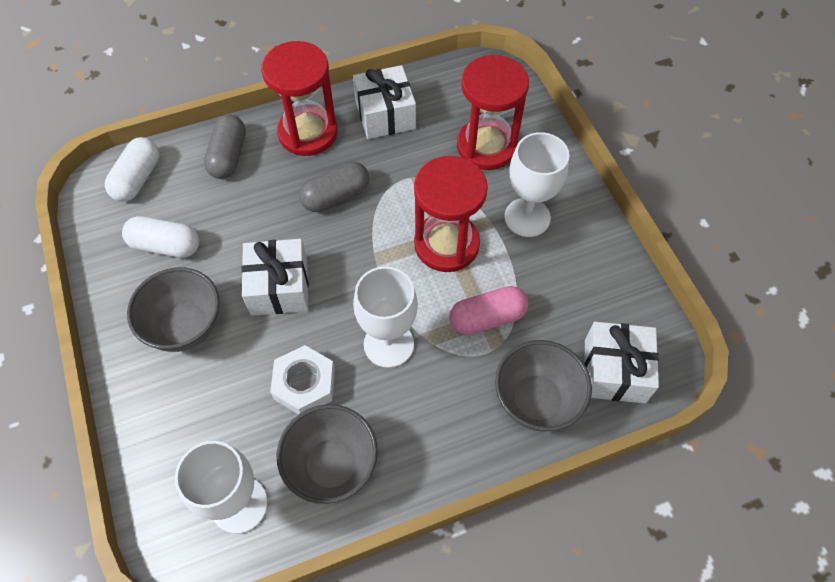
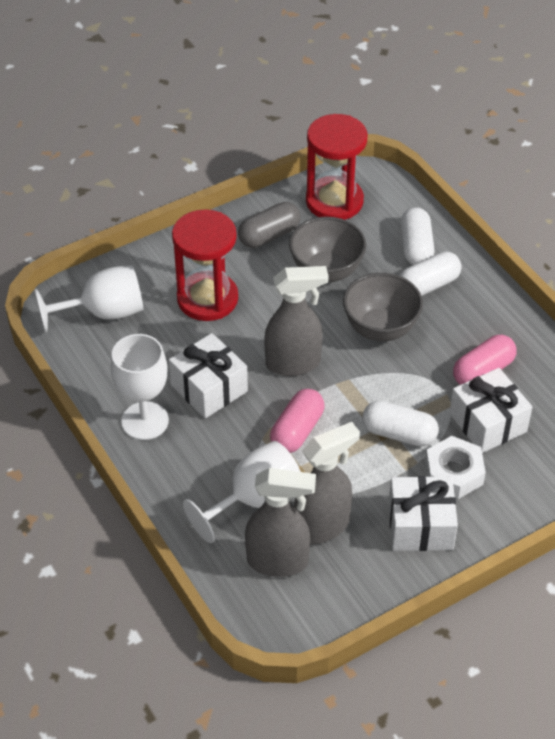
grey bowl: [127,267,220,352] [277,404,378,504] [495,340,592,431] = 3 -> [289,217,366,282] [343,273,423,341] = 2
grey capsule: [204,115,246,179] [299,162,369,212] = 2 -> [238,202,301,248] = 1
grey spray bottle: none = 0 -> [245,468,316,577] [264,266,329,376] [294,422,360,544] = 3
pink capsule: [449,286,528,335] = 1 -> [270,389,324,453] [453,335,516,385] = 2
red hourglass: [261,41,338,156] [414,156,488,272] [457,55,529,170] = 3 -> [172,209,238,321] [306,114,368,220] = 2
white capsule: [105,137,159,202] [122,216,199,258] = 2 -> [362,401,439,447] [399,252,462,296] [400,207,435,265] = 3

